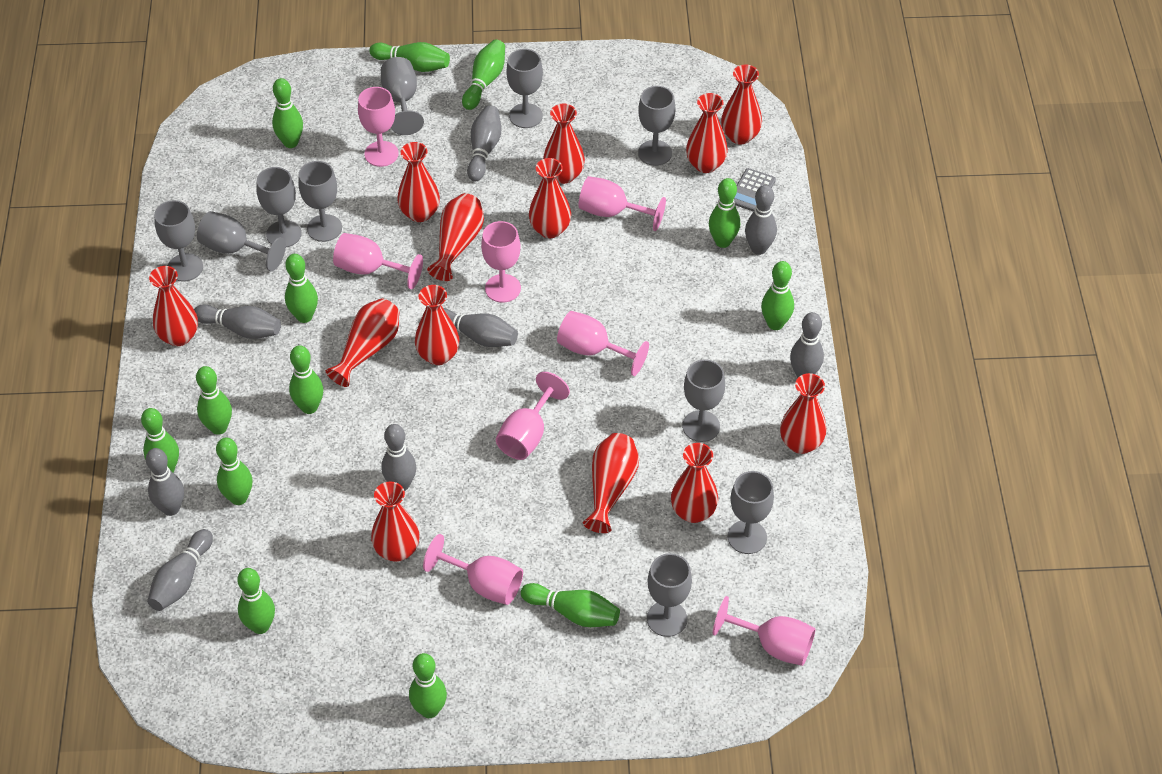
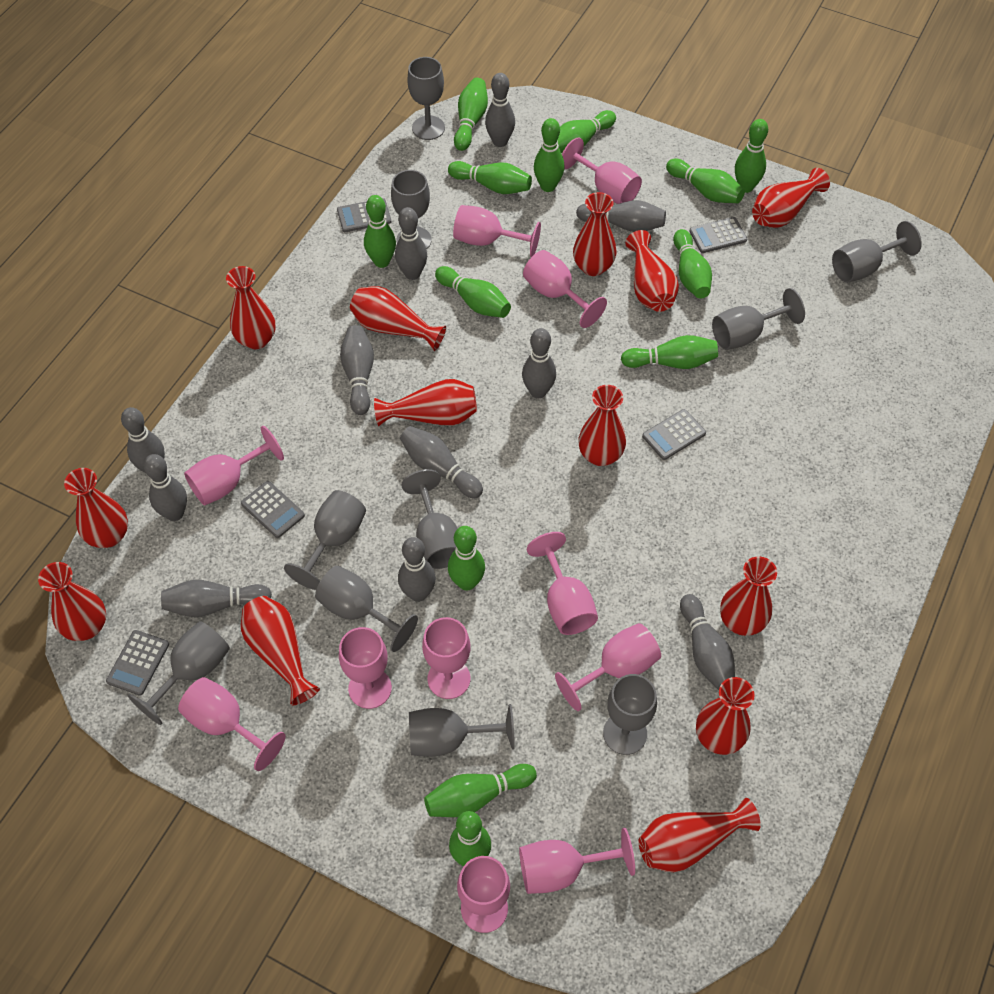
grey bowling pin: [146,448,184,516] [147,529,213,611] [194,304,281,339] [381,424,416,491] [443,308,518,347] [467,105,501,182] [745,185,777,255] [790,312,824,378] = 8 -> [121,407,165,473] [144,454,187,521] [161,580,272,617] [340,325,374,415] [395,207,427,280] [398,537,436,602] [400,426,483,499] [485,73,515,147] [522,328,556,398] [576,200,666,232] [680,594,735,690] = 11
grey calculator: [734,168,776,212] = 1 -> [106,630,169,696] [241,481,305,538] [337,198,391,232] [642,409,706,460] [689,217,747,253] = 5
pink goblet: [333,233,423,289] [358,87,399,167] [423,534,523,605] [481,221,521,303] [496,372,570,460] [557,311,649,376] [579,176,666,231] [713,596,816,666] = 8 -> [178,677,286,771] [184,426,284,505] [339,627,392,709] [422,617,470,699] [453,205,541,257] [457,856,510,933] [519,828,635,894] [523,250,607,328] [527,532,598,635] [555,623,661,711] [562,138,642,204] = 11

